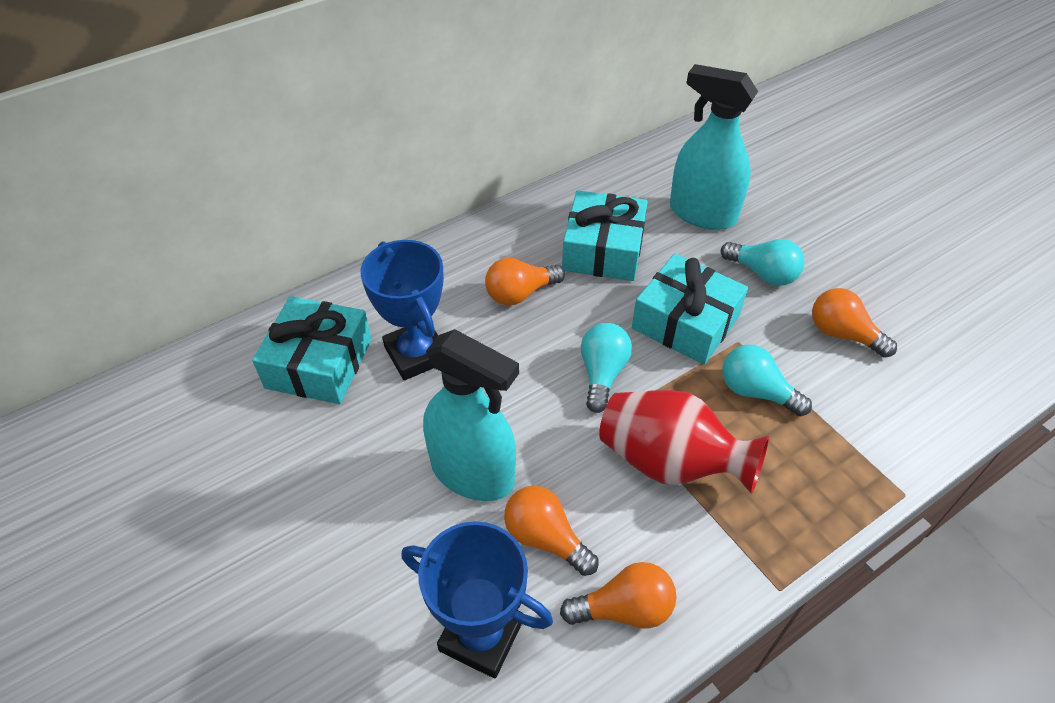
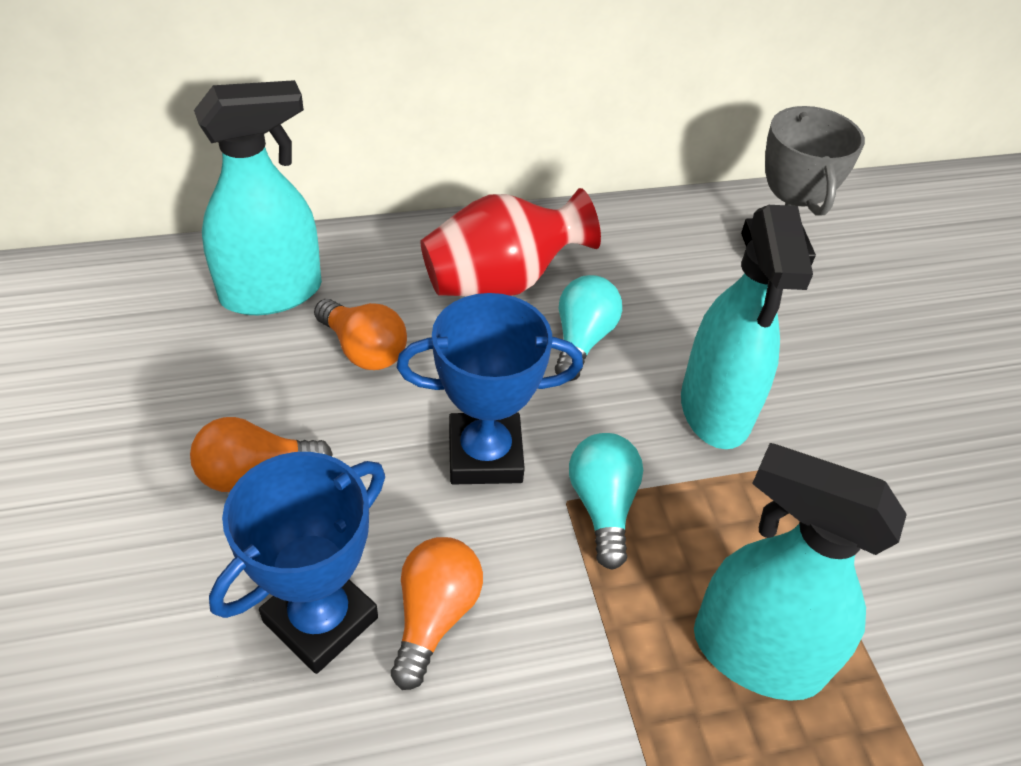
grey trophy: none = 0 -> [741,106,865,266] = 1
orange light bulb: [485,258,565,306] [504,486,598,576] [560,562,677,629] [812,288,897,358] = 4 -> [190,417,333,492] [314,299,407,370] [391,537,483,690] = 3
turquoise gift: [252,296,372,404] [562,190,648,281] [632,254,748,365] = 3 -> none = 0
turquoise light bulb: [581,323,632,413] [721,239,805,286] [722,345,812,416] = 3 -> [555,275,622,381] [569,433,643,570] = 2
turquoise spray bottle: [423,329,519,501] [670,64,758,230] = 2 -> [194,80,322,315] [681,205,813,449] [694,443,907,701] = 3

